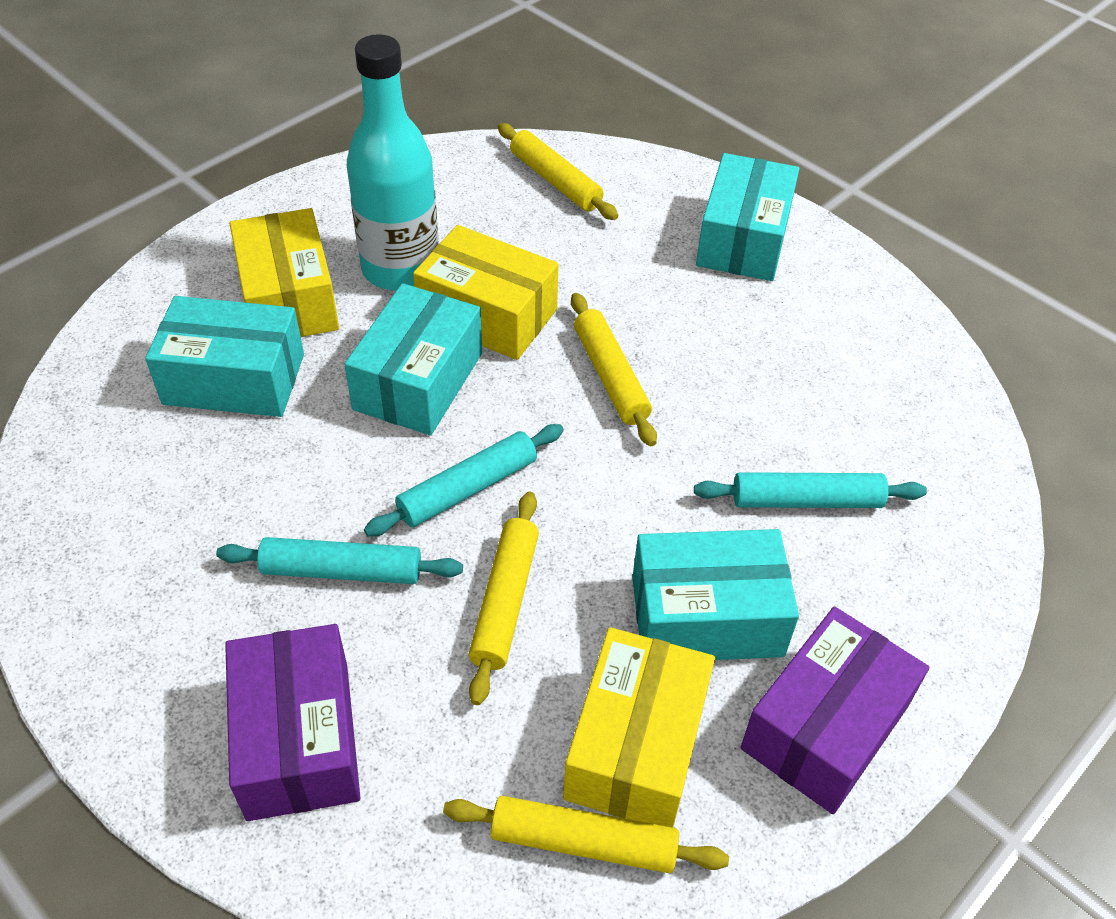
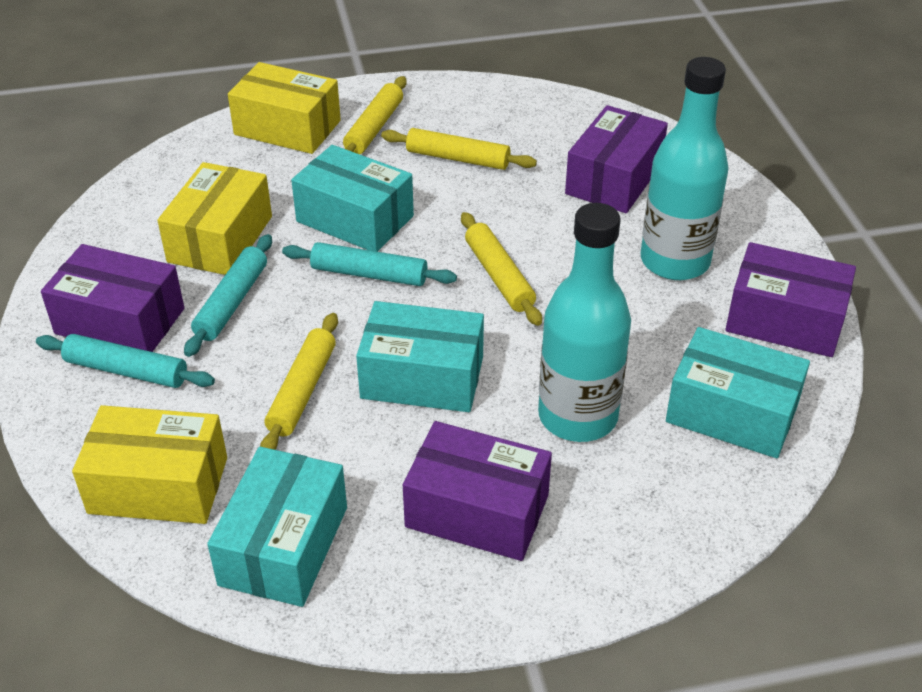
purple box: [225,624,360,821] [740,607,929,814] = 2 -> [41,244,184,352] [403,421,552,561] [565,105,668,213] [725,242,856,357] = 4
turquoise bottle: [347,34,439,291] = 1 -> [538,203,631,442] [641,57,729,280] = 2

